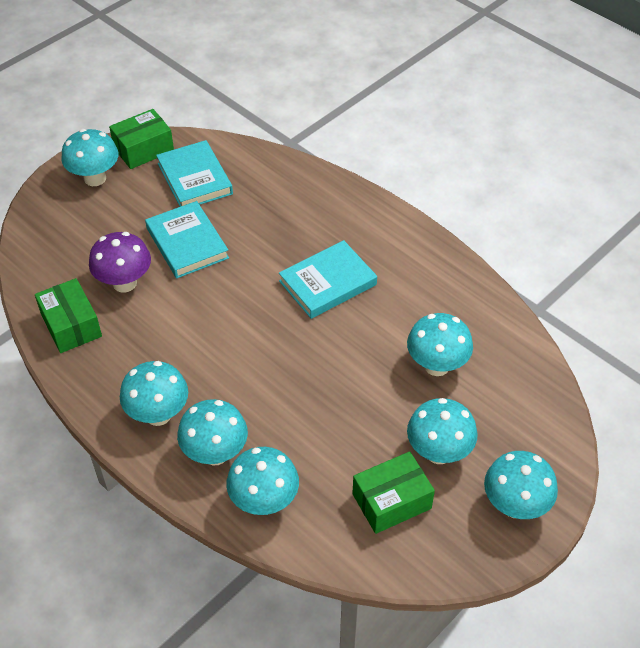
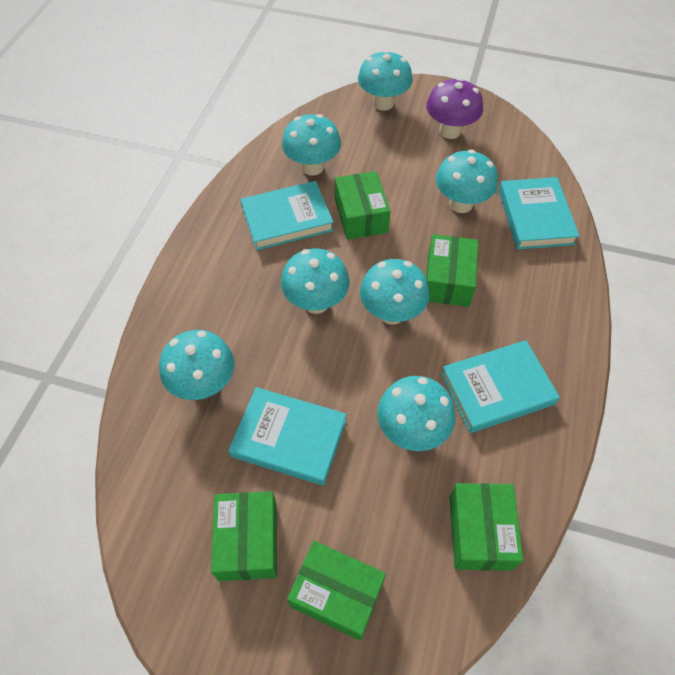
green box: [35,278,102,353] [109,109,174,169] [352,451,435,534] = 3 -> [211,491,277,581] [287,541,386,641] [335,171,391,240] [426,234,479,307] [449,483,523,571] = 5
turquoise book: [145,201,229,278] [156,140,233,207] [279,240,377,319] = 3 -> [228,387,347,486] [241,181,334,250] [441,340,560,433] [499,177,580,249] = 4

